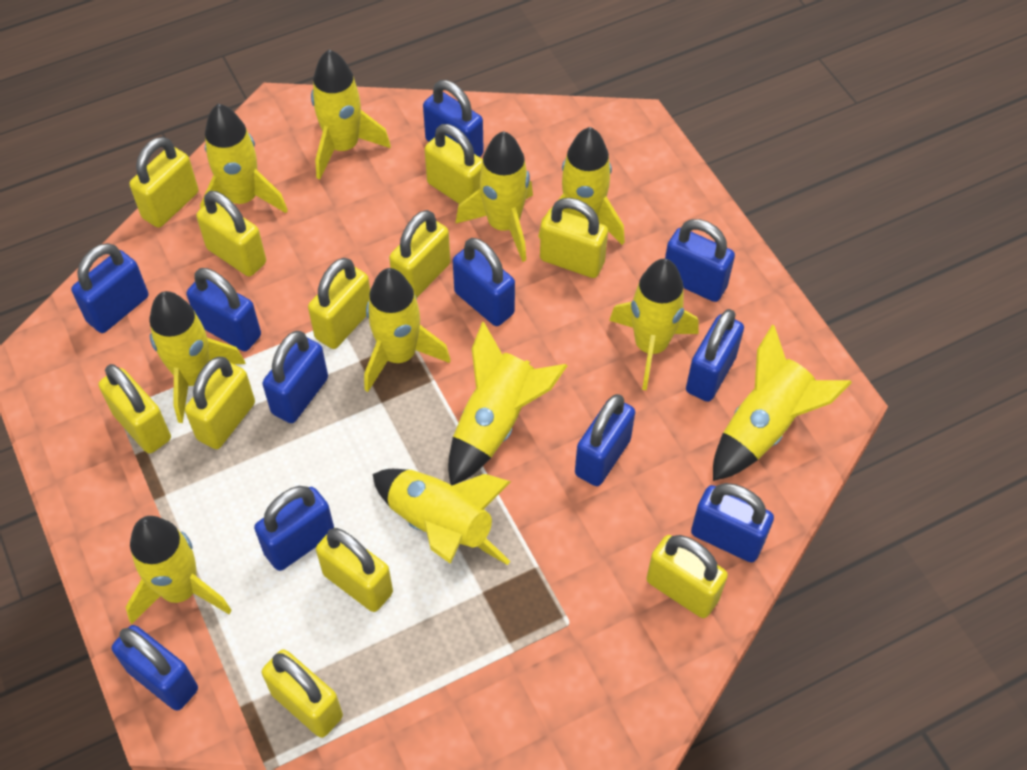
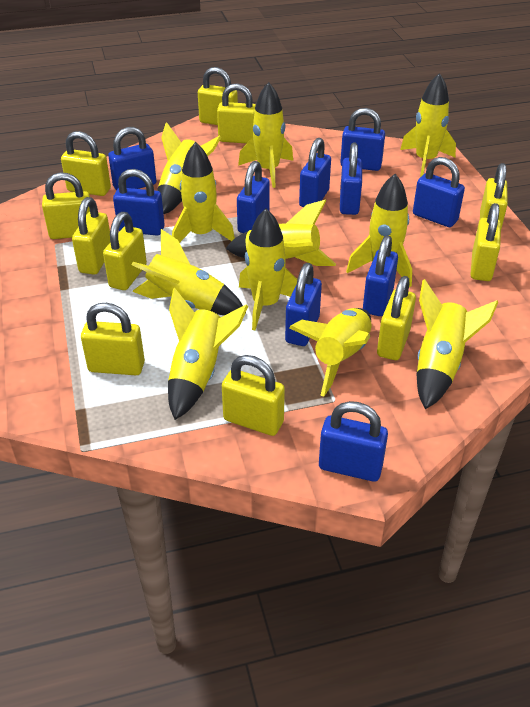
blue padlock: [71,243,148,333] [112,625,198,711] [187,268,261,351] [254,486,334,571] [262,331,328,423] [423,80,484,157] [453,238,515,326] [575,394,635,486] [665,219,735,302] [686,309,744,402] [691,483,774,563] = 11 -> [108,127,156,191] [113,169,165,235] [237,161,270,233] [285,263,322,346] [299,138,331,207] [319,401,388,482] [340,108,385,171] [340,143,362,215] [363,235,398,316] [413,157,465,227] = 10

